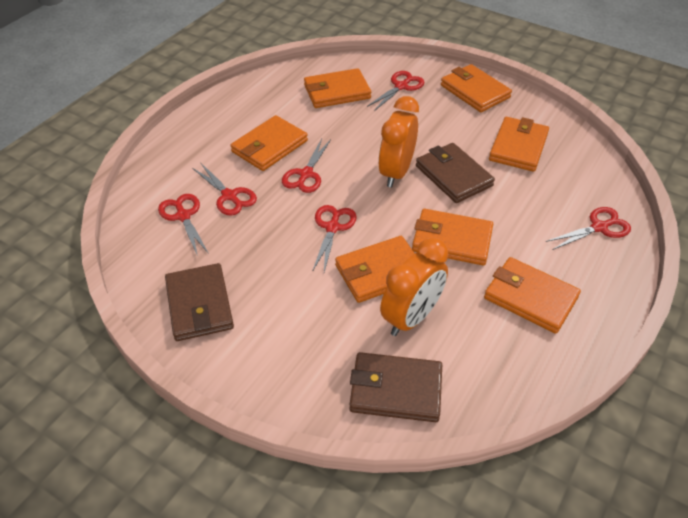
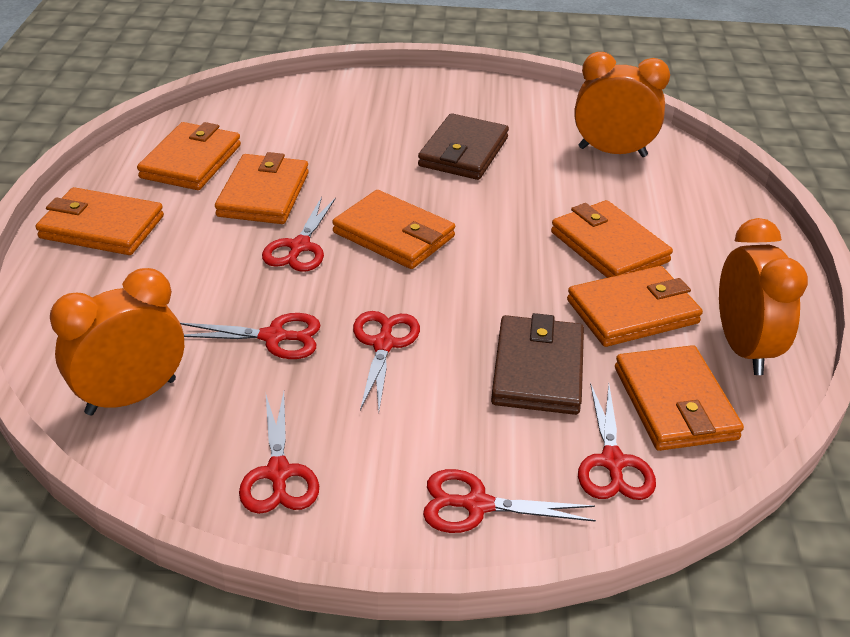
brown wallet: [165,263,234,341] [349,352,442,422] [416,143,495,203] = 3 -> [418,113,509,180] [491,313,584,415] = 2
orange clock: [378,96,419,187] [380,238,448,336] = 2 -> [50,268,184,415] [574,52,670,157] [719,218,808,375] = 3

